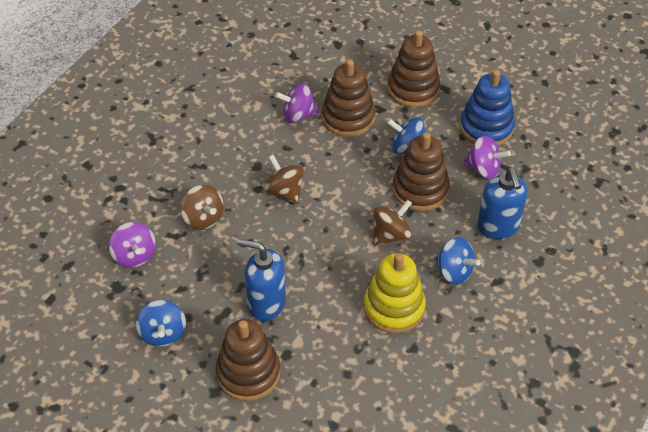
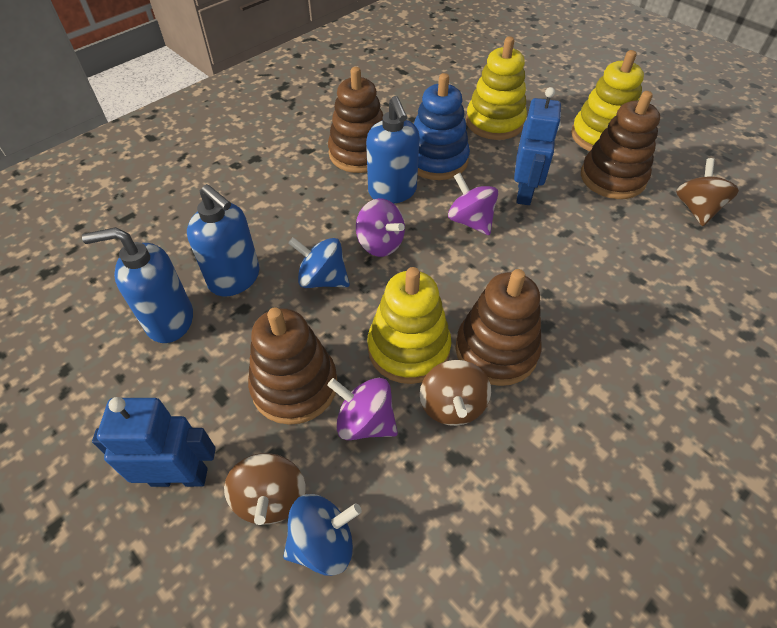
blue robot: none = 0 -> [92,397,216,487] [514,87,561,205] = 2
blue soap dispenser: [237,239,286,321] [477,167,528,239] = 2 -> [82,227,193,343] [187,184,260,297] [366,96,420,203] = 3
blue spinning top: [136,300,186,347] [387,117,425,154] [435,237,480,285] = 3 -> [283,494,362,576] [288,237,350,288] = 2
yellow stacking toy: [364,253,426,333] = 1 -> [368,267,451,384] [466,36,527,140] [571,50,644,151] = 3

